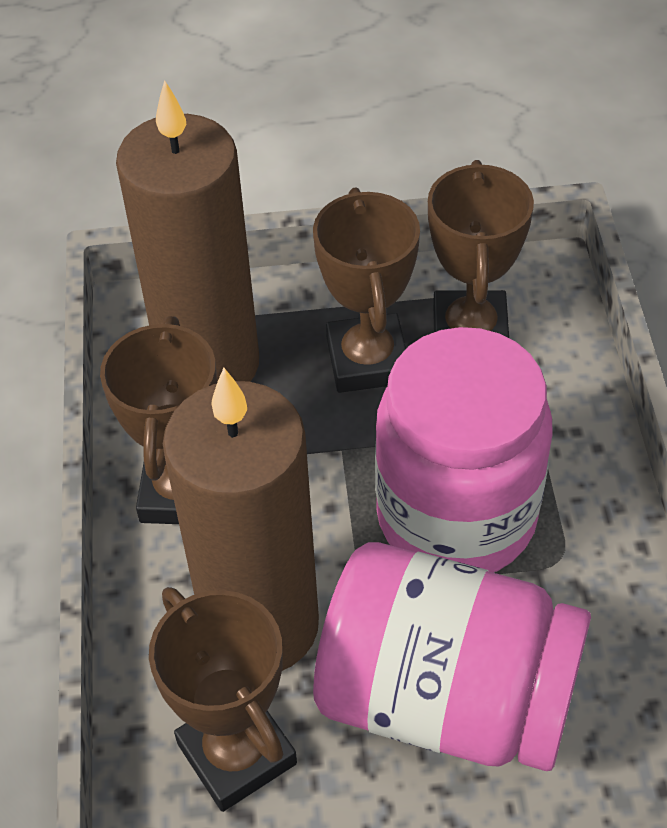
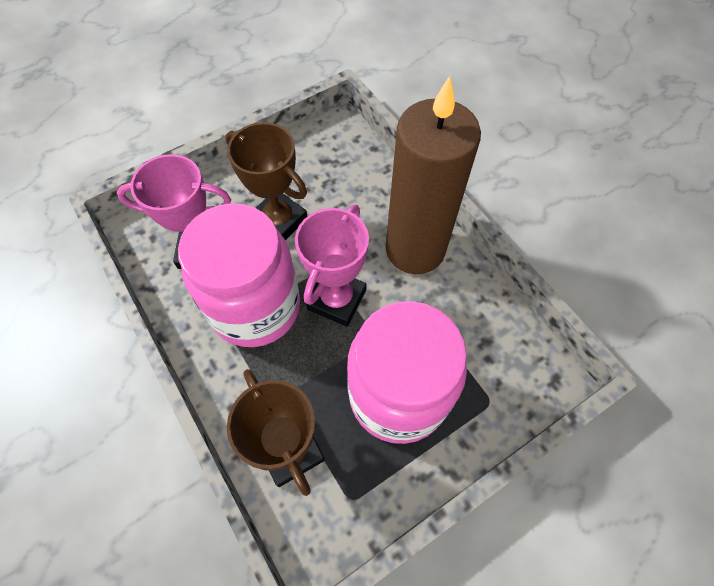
brown candle: [116,80,259,382] [163,368,319,671] = 2 -> [386,76,481,274] = 1
brown trophy: [100,316,217,524] [149,587,297,812] [313,188,420,393] [428,160,534,338] = 4 -> [225,122,307,240] [227,369,325,496] = 2
pink trophy: none = 0 -> [117,154,231,269] [295,205,369,327] = 2

